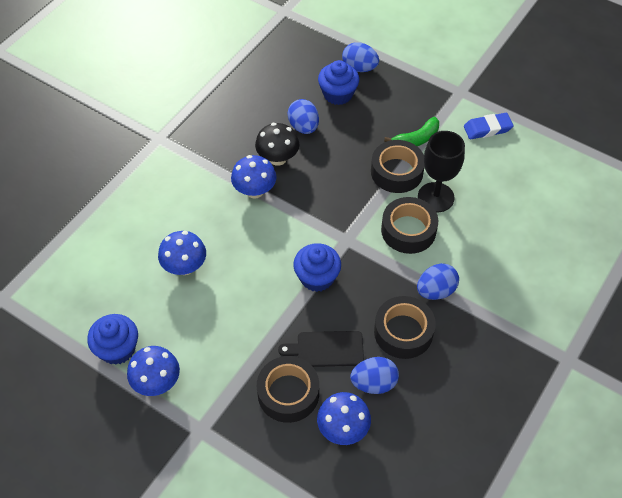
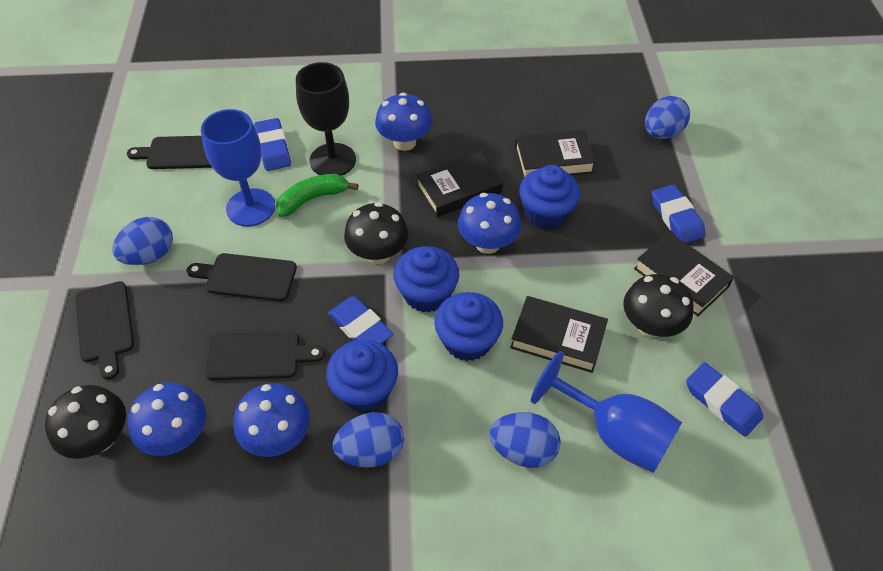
black book: none = 0 -> [416,152,503,217] [510,296,608,373] [515,130,596,179] [634,232,734,316] = 4
black cutting board: [278,331,364,367] = 1 -> [75,281,134,380] [127,136,212,169] [187,253,297,301] [205,332,325,380] = 4
black mushroom: [255,123,300,166] = 1 -> [45,385,126,459] [344,202,408,264] [623,274,694,338] = 3
black tape: [257,356,319,423] [371,140,424,193] [374,296,436,359] [381,197,438,254] = 4 -> none = 0
blue cupcake: [87,314,138,365] [293,243,341,292] [318,60,359,105] = 3 -> [326,340,398,412] [394,246,459,312] [434,292,503,361] [519,165,580,229] = 4
blue eraser: [464,113,514,139] = 1 -> [254,118,291,171] [328,296,393,344] [652,184,705,243] [686,362,763,437] = 4
blue goblet: none = 0 -> [201,109,275,227] [531,351,682,473] = 2

